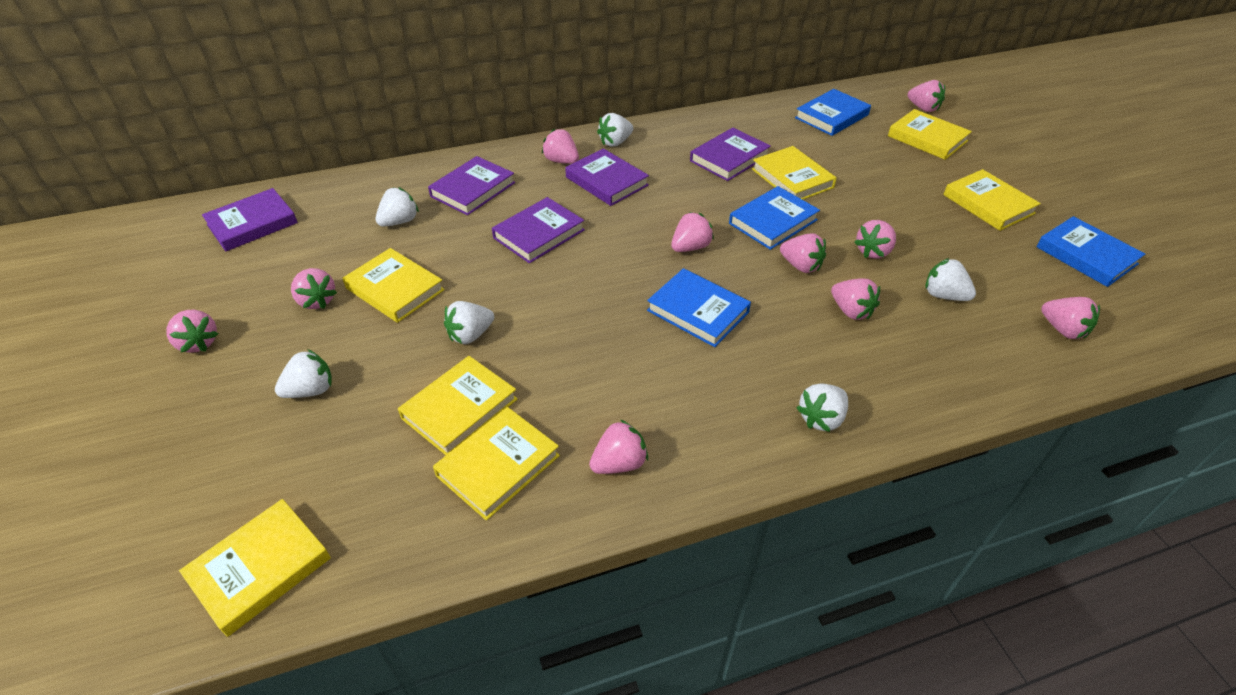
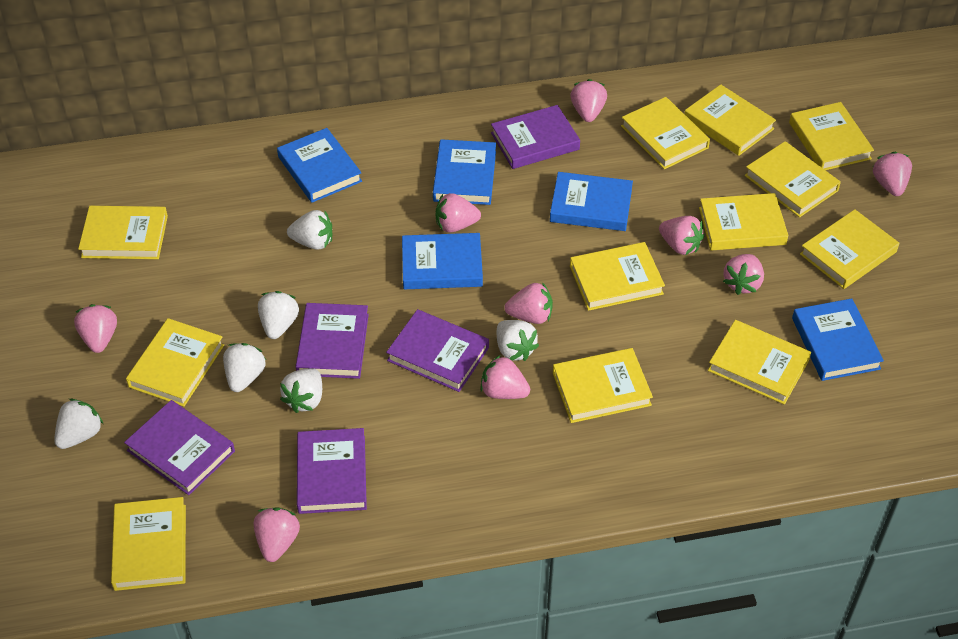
blue book: [647,268,751,347] [729,186,820,250] [795,89,871,136] [1036,216,1145,287] = 4 -> [277,128,362,203] [402,233,483,289] [433,139,496,205] [550,172,633,231] [792,298,884,381] = 5
pink strawberry: [166,310,218,353] [291,268,337,309] [542,129,579,164] [589,419,648,474] [671,212,714,252] [780,233,826,273] [831,278,880,320] [854,220,896,258] [908,80,945,112] [1041,297,1100,339] = 10 -> [74,304,117,353] [254,507,300,562] [436,193,481,232] [480,355,530,399] [504,282,553,324] [571,79,607,122] [659,216,704,255] [723,254,764,295] [873,152,912,196] = 9
yellow book: [179,499,331,637] [343,248,445,323] [398,356,518,455] [433,407,560,520] [752,146,837,200] [888,109,972,160] [943,169,1041,231] = 7 -> [78,206,168,259] [111,497,186,591] [126,318,224,407] [553,348,653,423] [570,242,665,311] [621,97,710,169] [684,84,776,156] [699,193,789,250] [708,320,811,405] [745,141,841,218] [789,102,874,170] [800,209,899,289] = 12

